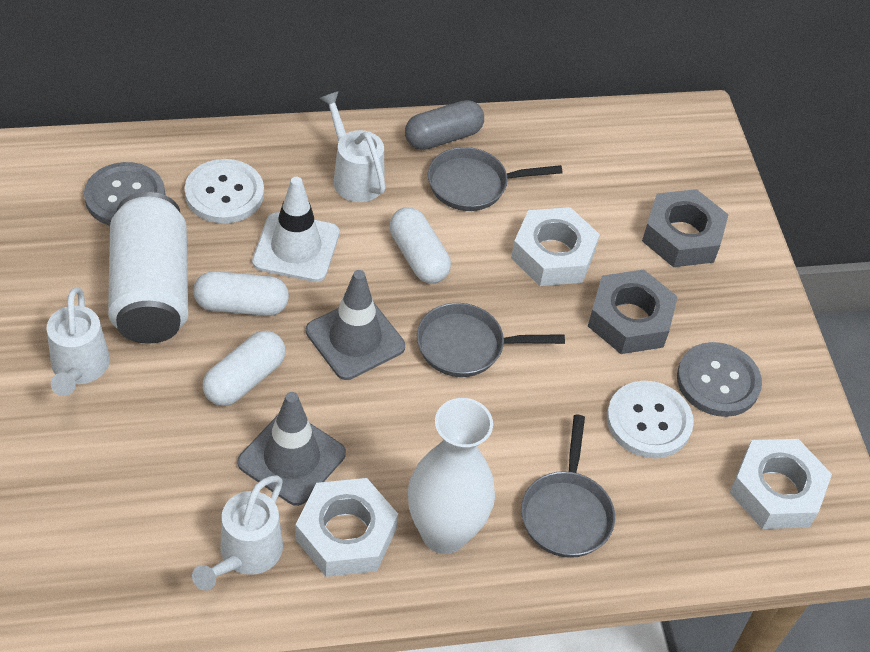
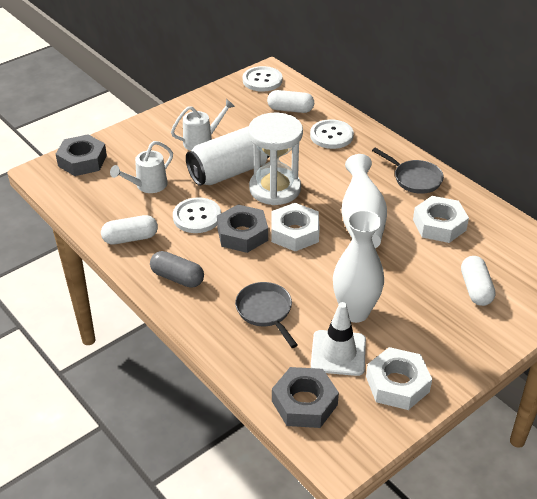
grey button: [84,162,165,226] [677,342,762,417] = 2 -> none = 0
grey nut: [588,270,678,354] [642,189,729,267] = 2 -> [56,134,107,176] [217,204,268,253] [272,367,339,428] = 3
grey pan: [417,303,565,377] [428,147,563,211] [521,415,615,558] = 3 -> [235,282,298,348] [372,148,444,194] = 2
grey traffic cone: [237,392,346,506] [306,270,405,380] = 2 -> none = 0
white button: [185,159,264,224] [607,381,694,458] = 2 -> [173,197,221,233] [243,66,282,92] [310,119,354,149] = 3
white hourglass: none = 0 -> [248,113,303,205] = 1
white vase: [408,398,495,554] = 1 -> [333,210,384,323] [341,154,387,248] = 2
white watering can: [47,287,110,396] [192,475,283,591] [320,91,386,202] = 3 -> [110,141,173,193] [171,99,235,151] = 2

